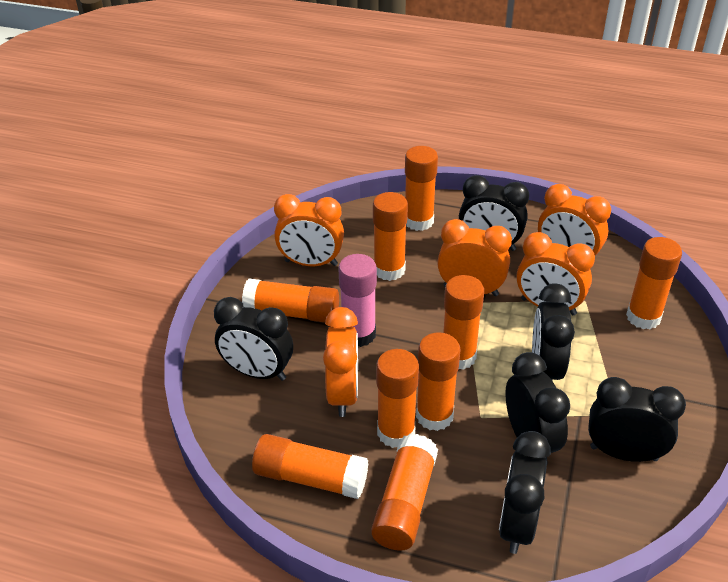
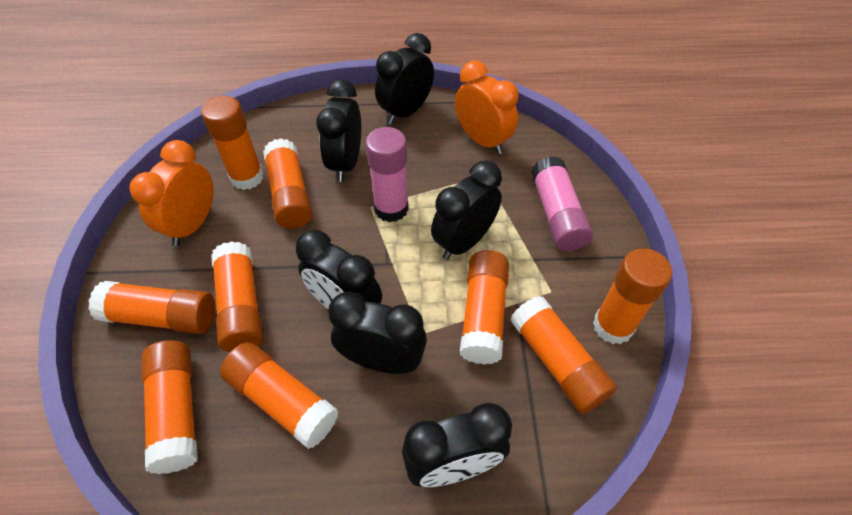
orange clock: [274,194,344,266] [323,307,358,417] [437,219,512,296] [517,232,595,315] [538,184,611,256] = 5 -> [129,140,214,246] [455,60,519,154] = 2
pink glue stick: [338,254,377,347] = 1 -> [366,127,409,222] [531,156,593,251] = 2

